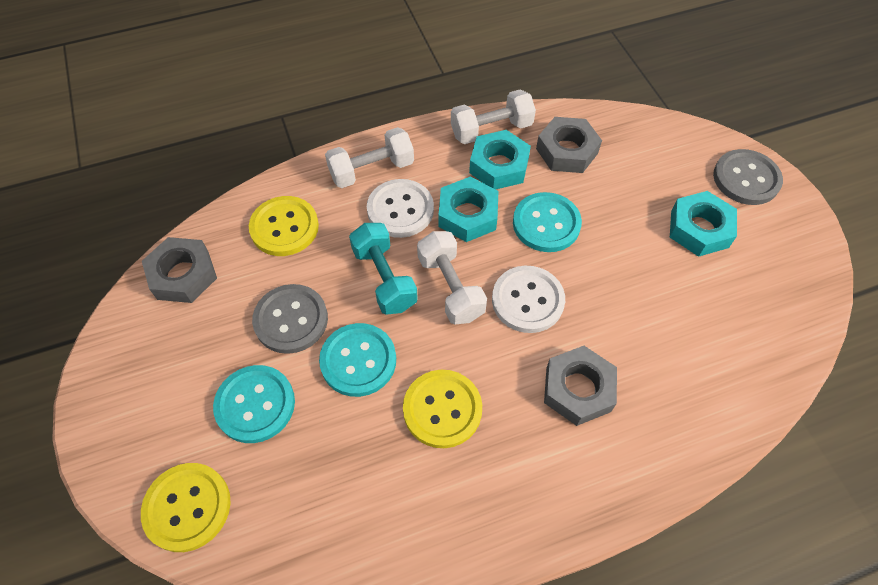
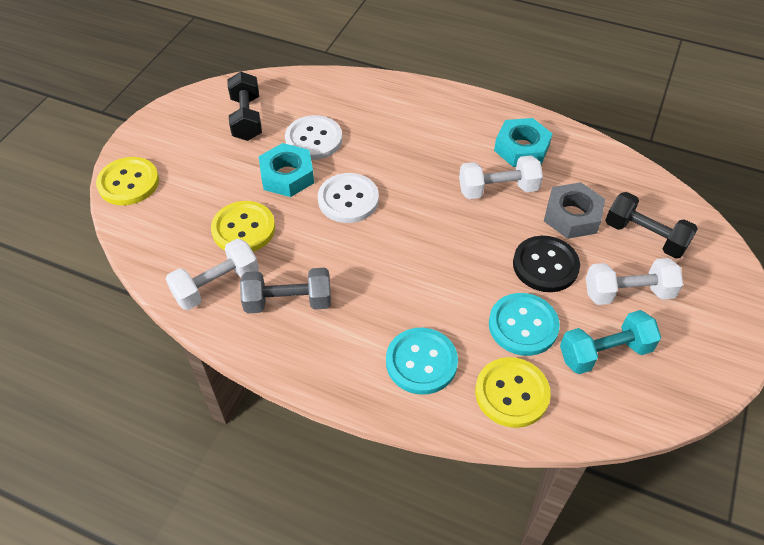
black button: none = 0 -> [513,236,580,292] = 1
black dumbbell: none = 0 -> [227,72,262,141] [605,192,698,259] = 2
grey button: [252,284,328,354] [713,149,783,205] = 2 -> none = 0
grey dumbbell: none = 0 -> [240,268,331,314] = 1
grey nut: [142,237,217,303] [536,117,602,173] [544,346,617,426] = 3 -> [544,182,605,239] = 1
turquoise button: [213,365,295,443] [319,323,396,397] [513,192,582,252] = 3 -> [386,328,458,395] [489,293,560,356] = 2
turquoise nut: [439,176,498,242] [469,130,531,190] [670,191,737,257] = 3 -> [259,143,314,197] [494,118,552,167] = 2

